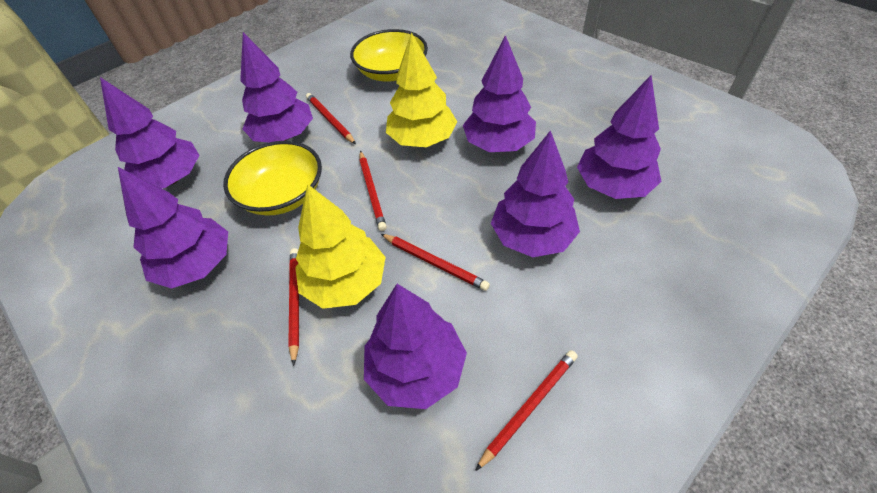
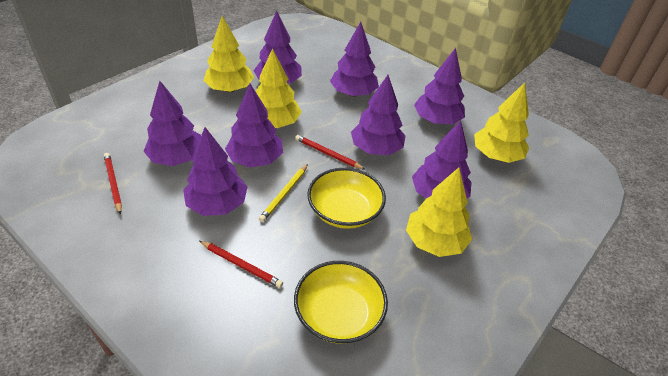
purple tree: [100,77,200,188] [118,167,228,288] [240,32,313,142] [364,284,467,409] [463,35,536,152] [491,130,580,257] [577,75,662,199] = 7 -> [144,81,201,166] [183,127,248,216] [225,84,283,168] [253,10,302,84] [330,22,379,97] [351,75,406,155] [412,120,472,199] [414,48,465,124] = 8
red pencil: [288,248,299,366] [306,93,356,144] [359,151,387,231] [381,234,490,291] [475,350,578,471] = 5 -> [104,153,122,215] [199,241,283,288] [295,135,366,170] = 3
yellow pencil: none = 0 -> [259,164,308,222] = 1
yellow tree: [295,184,386,309] [386,32,457,147] = 2 -> [204,16,254,92] [255,48,302,128] [406,168,472,257] [474,83,529,163] = 4

